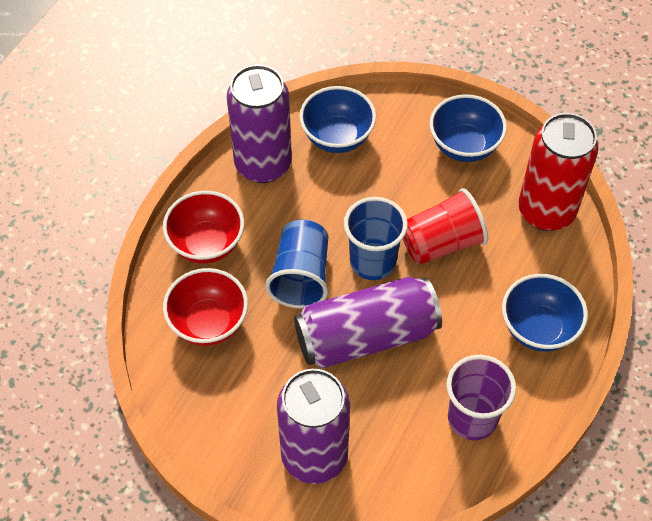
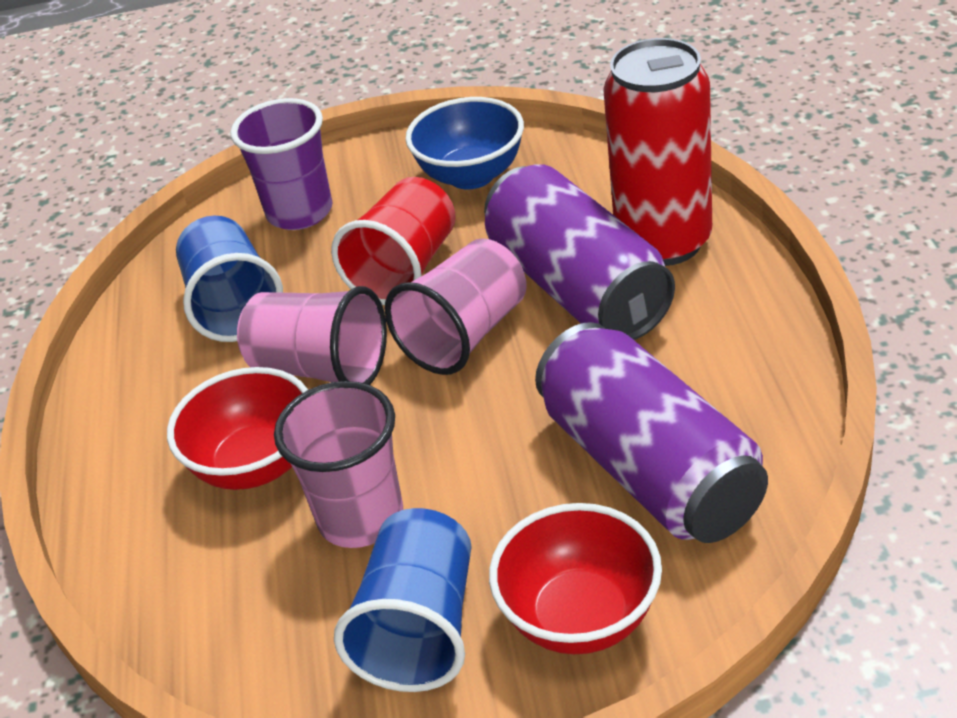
blue bowl: [299,86,376,153] [429,94,507,162] [502,274,588,352] = 3 -> [406,97,524,189] = 1
pink cup: none = 0 -> [237,286,387,385] [274,381,403,548] [384,238,527,375] = 3
purple can: [227,65,292,183] [277,369,350,484] [294,277,442,368] = 3 -> [484,164,675,340] [535,322,768,543] = 2

